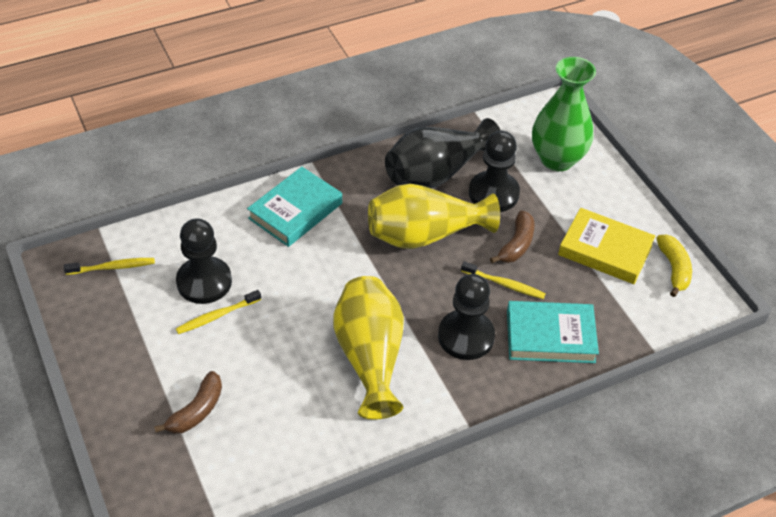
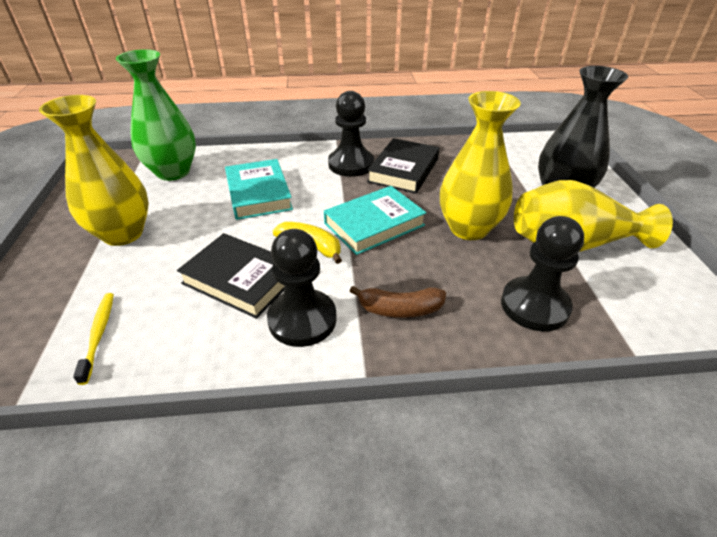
black book: none = 0 -> [177,233,285,319] [367,138,439,194] = 2
brown banana: [154,371,222,434] [490,210,534,263] = 2 -> [350,286,446,318] = 1
yellow book: [558,208,656,284] = 1 -> none = 0
yellow toothbrush: [64,258,155,275] [176,290,261,334] [461,261,546,299] = 3 -> [73,293,114,385] = 1
yellow vase: [333,276,404,420] [368,184,500,249] = 2 -> [39,95,149,246] [440,91,521,240] [514,180,673,252] = 3

